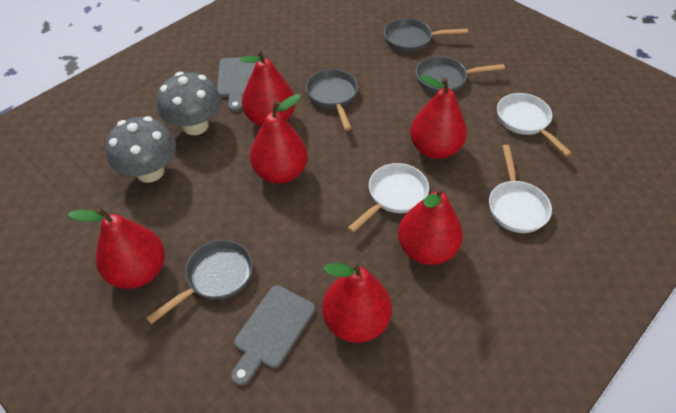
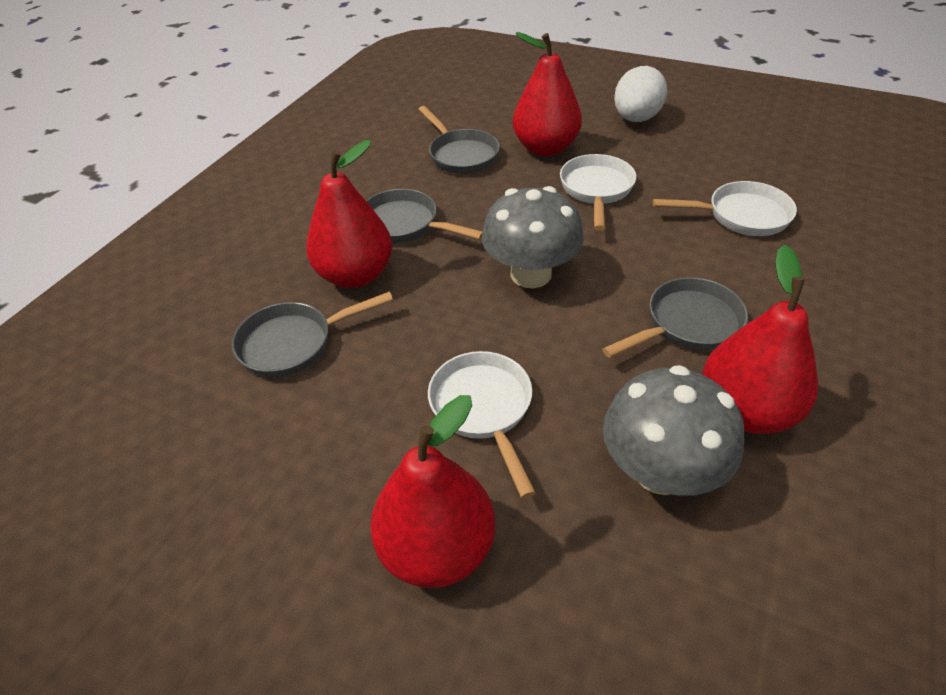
grey cutting board: [217,57,256,112] [231,285,315,386] = 2 -> none = 0
red pear: [68,207,165,289] [240,49,295,127] [250,94,308,184] [322,261,392,343] [398,186,463,265] [410,75,467,159] = 6 -> [306,140,392,288] [370,395,495,588] [513,32,582,156] [702,245,818,434] = 4
white egg: none = 0 -> [614,66,667,122] = 1

